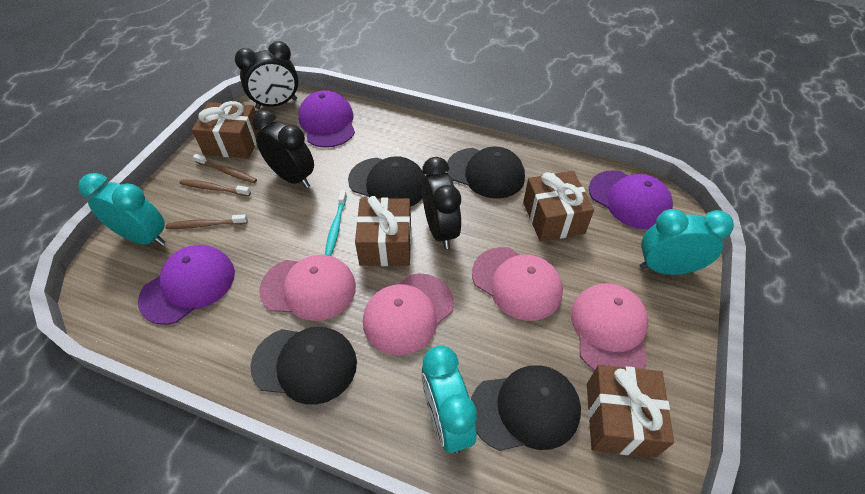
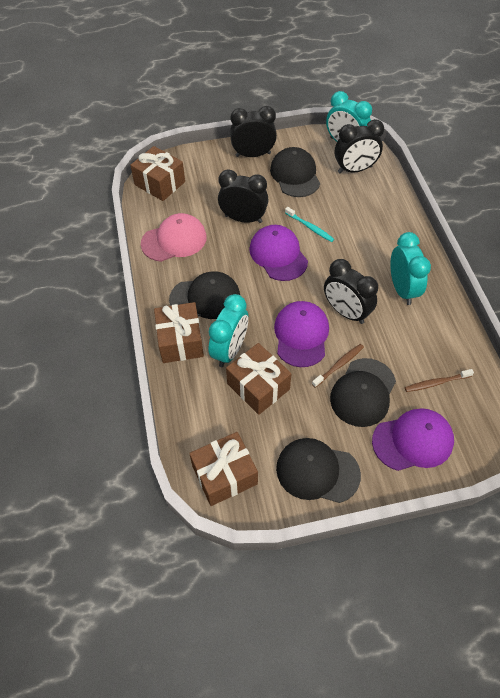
black clock: [235,41,299,109] [252,110,314,188] [422,157,462,249] = 3 -> [218,169,268,223] [230,106,277,157] [324,259,378,324] [335,119,384,173] = 4
brown toothbrush: [165,214,248,229] [179,179,251,196] [193,154,257,183] = 3 -> [312,344,364,388] [405,369,474,392] = 2
pink cap: [259,255,356,321] [363,273,454,355] [472,247,563,321] [571,283,648,371] = 4 -> [141,213,207,262] = 1

